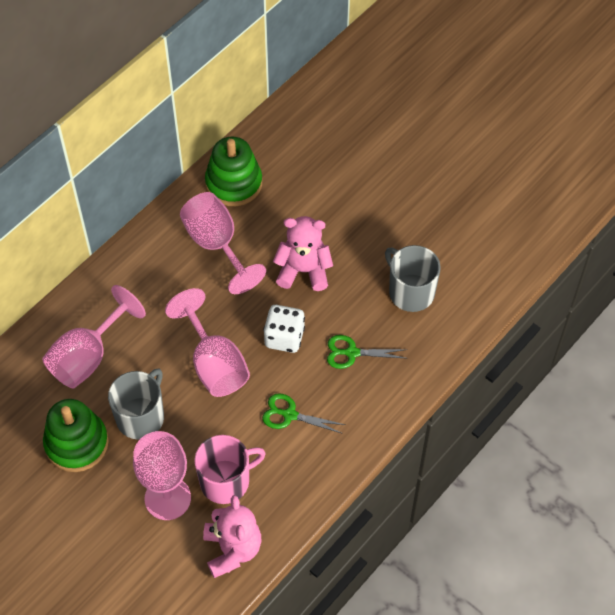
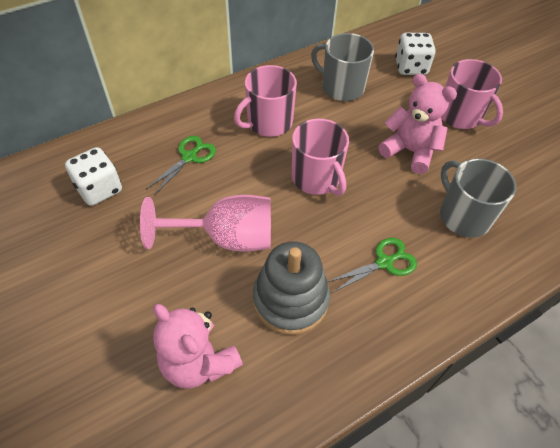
green stacking toy: [43,399,109,472] [205,137,262,206] = 2 -> none = 0
grey stacking toy: none = 0 -> [253,242,330,335] = 1
pink goblet: [42,285,146,389] [133,431,191,520] [165,288,250,397] [180,192,266,294] = 4 -> [140,195,271,252] = 1
pink mug: [194,435,266,504] = 1 -> [234,65,297,137] [292,119,349,196] [441,59,503,129] = 3
white dice: [263,305,305,353] = 1 -> [65,147,122,206] [395,33,436,75] = 2

